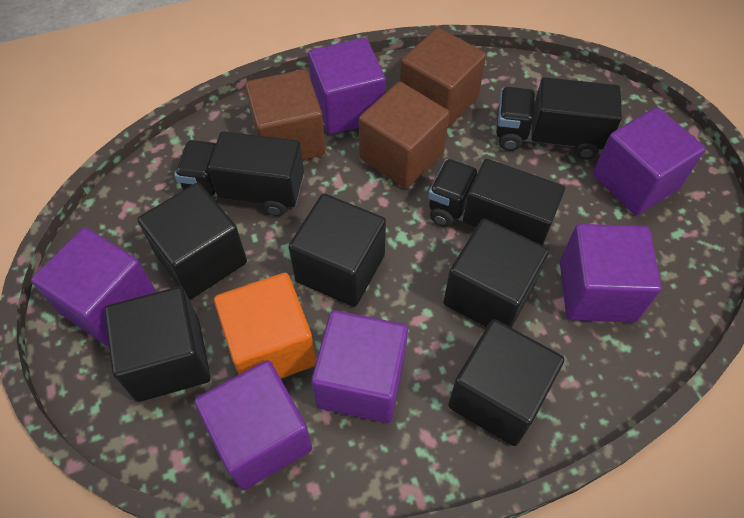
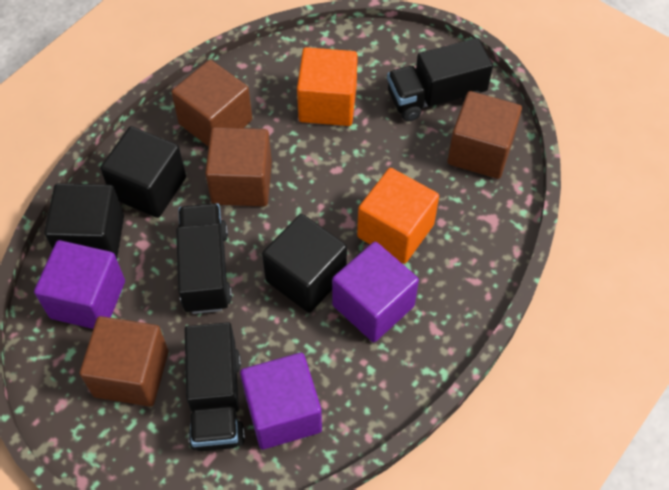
black cube: [105,287,211,402] [137,183,247,299] [289,194,386,307] [443,219,549,328] [448,319,564,446] = 5 -> [44,183,124,259] [100,126,186,218] [262,214,347,313] = 3
brown cube: [245,69,326,160] [359,82,450,189] [400,28,486,127] = 3 -> [80,316,168,407] [171,60,252,147] [205,127,272,207] [447,91,522,179] = 4
orange cube: [214,273,316,378] = 1 -> [297,47,358,126] [357,168,439,264] = 2
purple cube: [31,227,156,346] [194,360,312,490] [308,38,386,134] [311,310,408,423] [560,224,662,322] [593,107,706,215] = 6 -> [34,240,125,329] [240,353,322,449] [332,241,419,342] = 3

